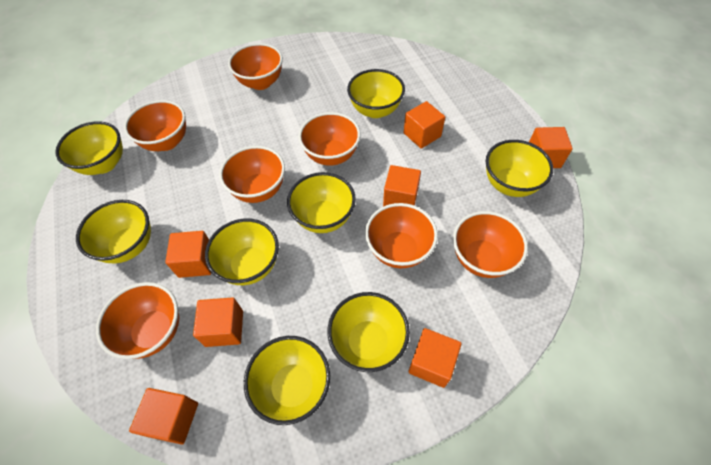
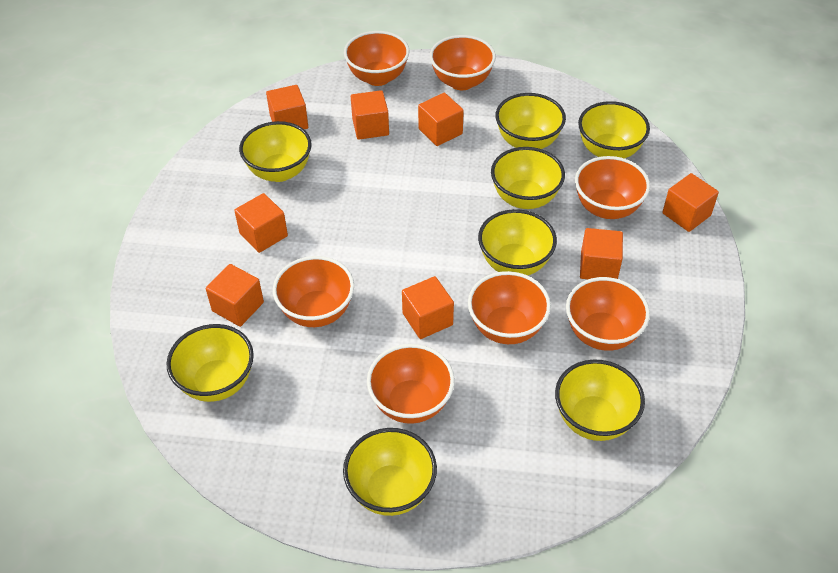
orange cube: [129,388,198,445] [165,231,211,278] [193,297,243,347] [383,165,421,206] [404,101,445,149] [408,328,462,388] [529,127,573,168] = 7 -> [206,264,264,327] [234,193,288,253] [266,85,308,129] [351,90,389,140] [402,276,454,339] [418,93,464,146] [580,228,623,279] [662,173,719,232] = 8

